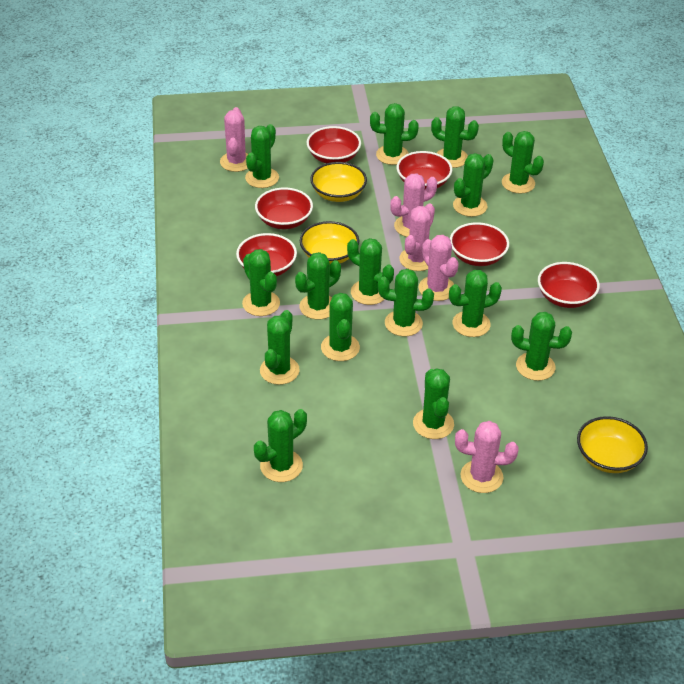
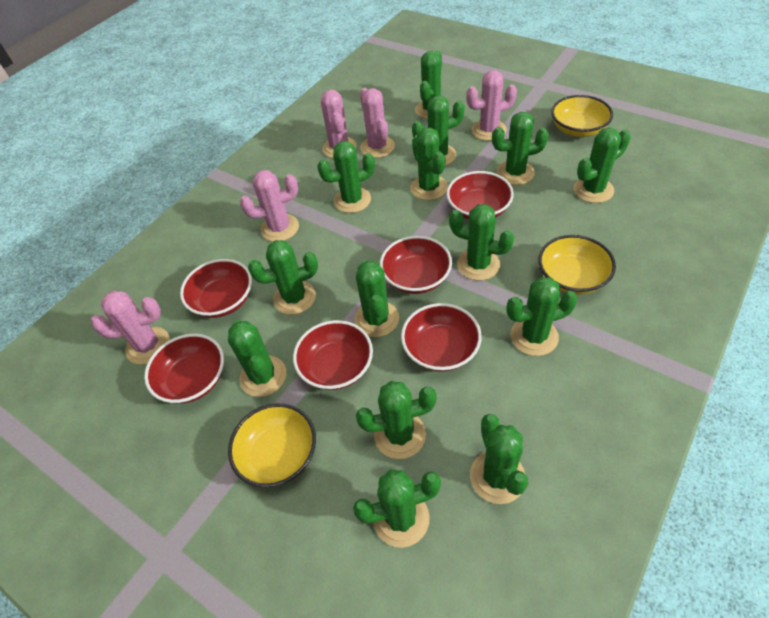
green cactus: [242,249,280,316] [245,124,279,188] [254,409,307,482] [260,310,300,385] [295,252,341,320] [321,293,360,361] [347,238,394,305] [370,103,419,165] [378,269,434,336] [413,368,454,439] [431,106,479,168] [449,270,502,337] [453,153,493,217] [502,131,544,194] [511,312,572,381] = 15 -> [228,320,286,397] [248,240,318,315] [317,141,375,213] [353,470,441,548] [355,260,399,337] [356,381,437,459] [410,128,448,200] [412,96,465,166] [415,50,442,119] [449,204,514,281] [470,414,528,504] [492,112,549,185] [506,277,577,356] [574,128,631,203] = 14

